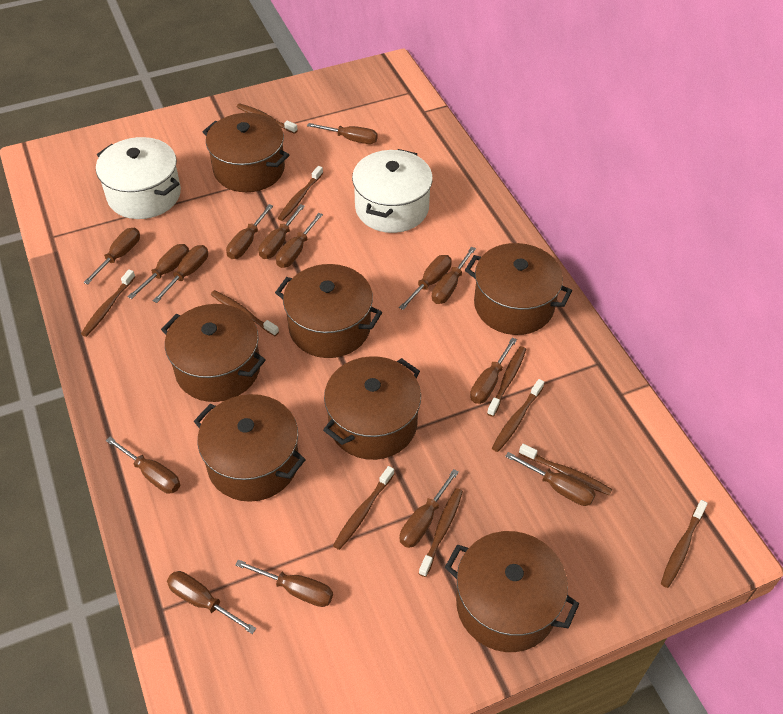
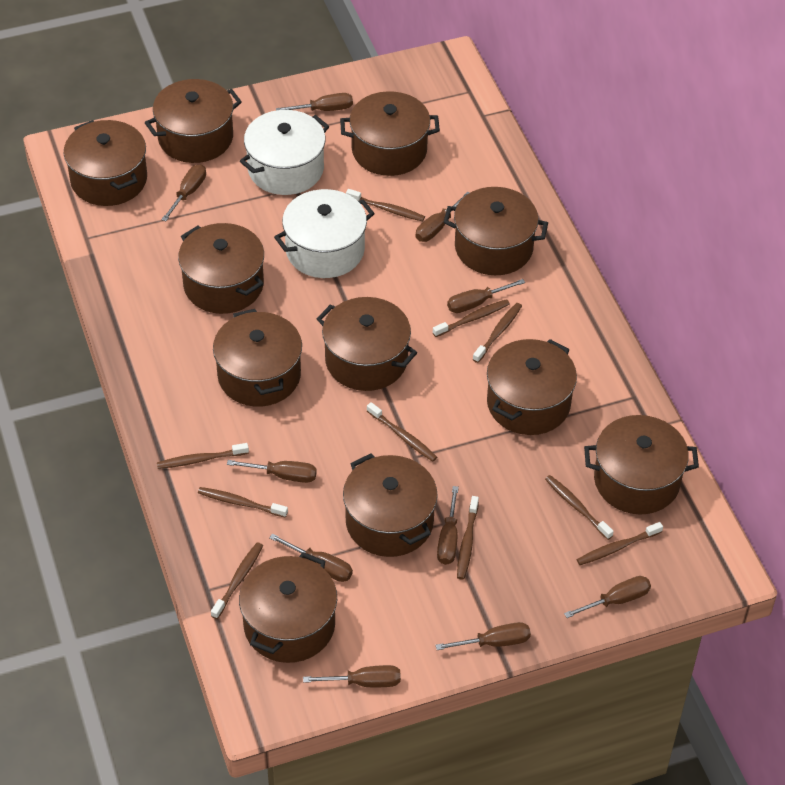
brown pot: [161,304,266,402] [194,394,306,502] [203,113,289,192] [275,264,382,358] [323,356,421,460] [445,531,579,652] [465,243,572,335] = 7 -> [64,120,147,206] [145,79,242,163] [178,223,264,314] [213,309,302,407] [239,552,337,663] [317,297,417,391] [340,91,440,176] [343,454,438,557] [444,187,548,275] [487,339,577,435] [584,415,699,514] = 11
brown screwdriver: [83,228,140,285] [106,437,180,494] [127,244,189,299] [153,245,208,303] [167,571,256,634] [226,204,273,259] [235,559,333,607] [259,204,305,259] [276,213,323,268] [307,123,378,144] [399,255,452,310] [400,469,459,548] [432,247,476,304] [470,337,517,404] [505,452,596,506] = 15 -> [161,164,206,221] [227,460,317,483] [269,533,353,582] [276,93,353,111] [303,665,401,687] [416,192,470,242] [436,622,531,650] [437,486,459,565] [447,279,525,313] [564,576,651,618] = 10

